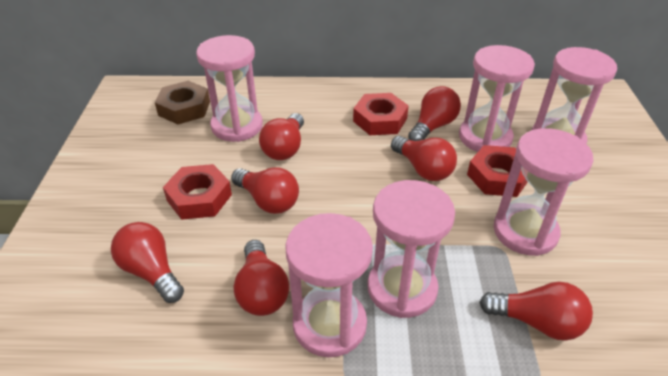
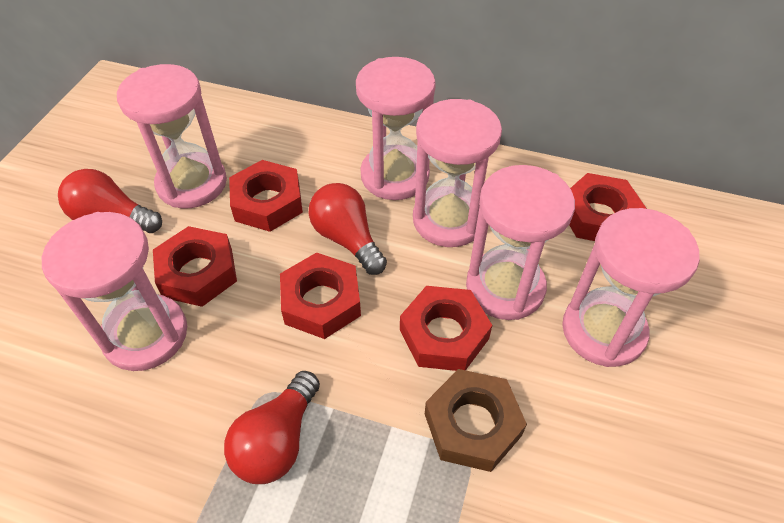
red light bulb: [111,222,184,303] [231,168,299,214] [234,240,289,316] [259,113,304,160] [391,136,457,181] [408,86,461,141] [479,282,593,341] = 7 -> [58,169,162,233] [224,371,320,484] [309,183,387,275] = 3
red nut: [163,164,232,220] [353,93,409,135] [467,145,528,197] = 3 -> [153,226,237,307] [229,160,303,232] [280,252,361,339] [400,286,492,371] [569,173,646,241] = 5

